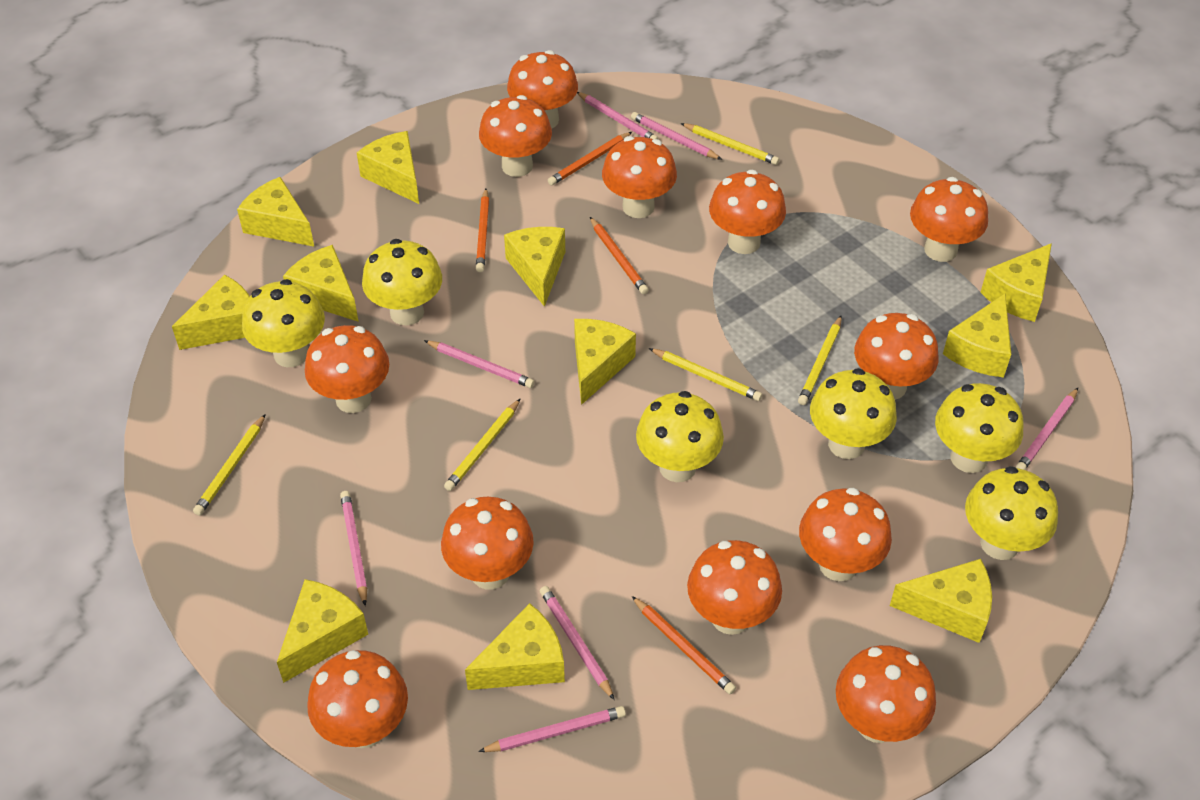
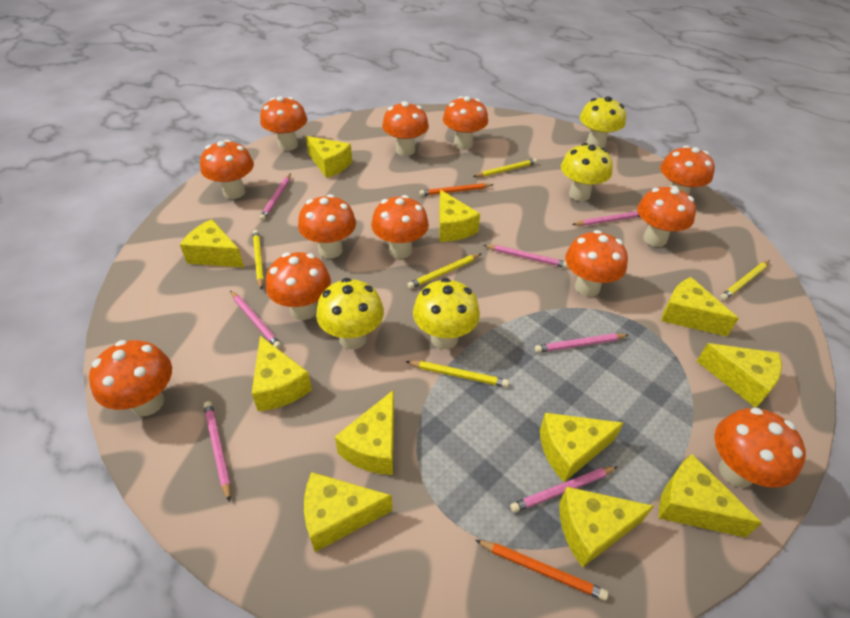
orange pencil: [476,189,489,272] [548,132,632,186] [590,217,648,294] [632,596,736,694] = 4 -> [420,183,493,196] [475,540,608,601] = 2
yellow mushroom: [242,279,325,367] [362,239,442,326] [636,391,724,482] [810,368,897,459] [935,383,1023,473] [965,466,1058,560] = 6 -> [316,278,384,350] [413,278,480,349] [561,143,613,201] [580,96,626,148] = 4

